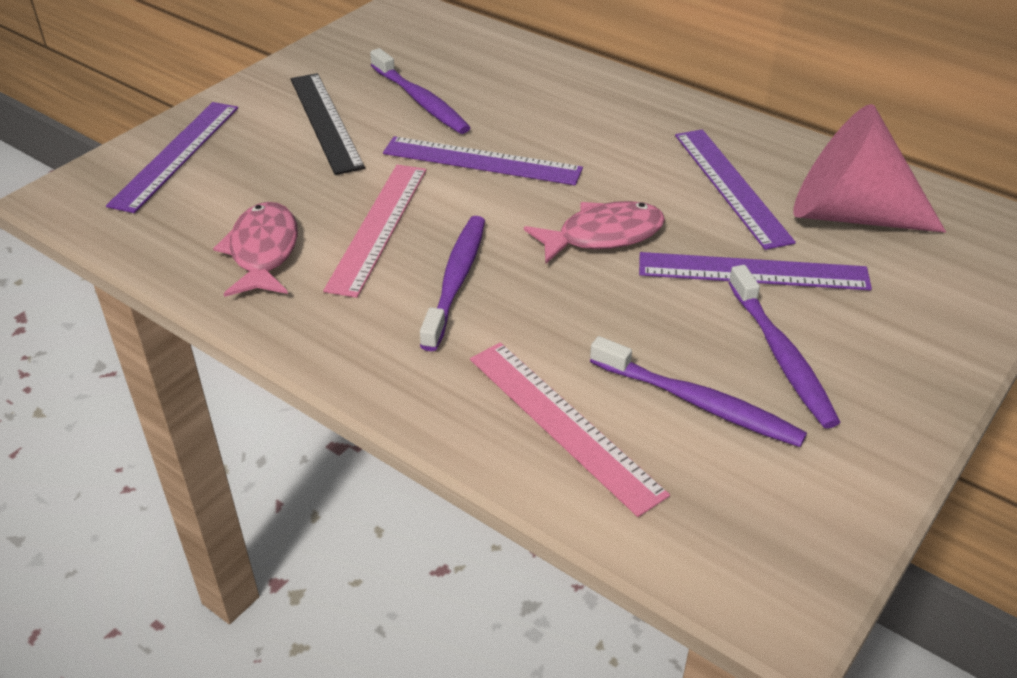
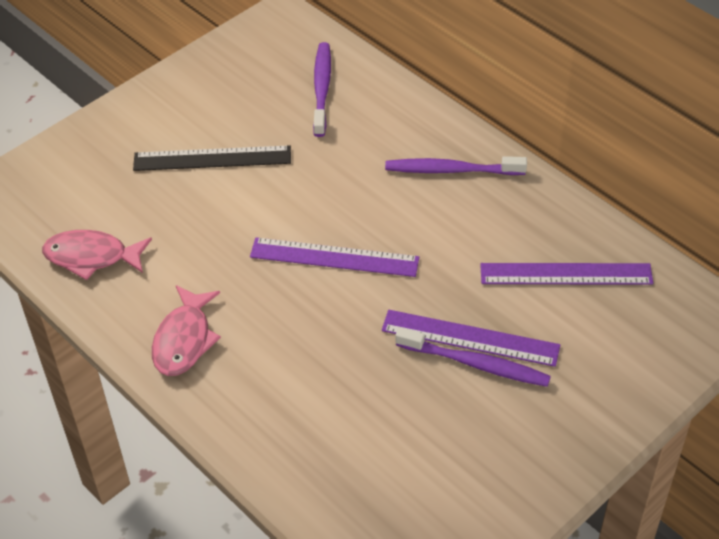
pink cone: [793,104,946,233] = 1 -> none = 0
pink ruler: [323,165,426,298] [470,342,670,517] = 2 -> none = 0
purple ruler: [106,102,238,213] [383,136,583,185] [639,252,872,290] [675,129,796,250] = 4 -> [250,237,419,277] [382,310,560,367] [480,263,653,285] = 3
purple toothbrush: [370,48,471,134] [420,216,485,351] [590,336,807,447] [728,265,841,428] = 4 -> [313,42,331,137] [385,156,527,175] [395,327,551,387] = 3

